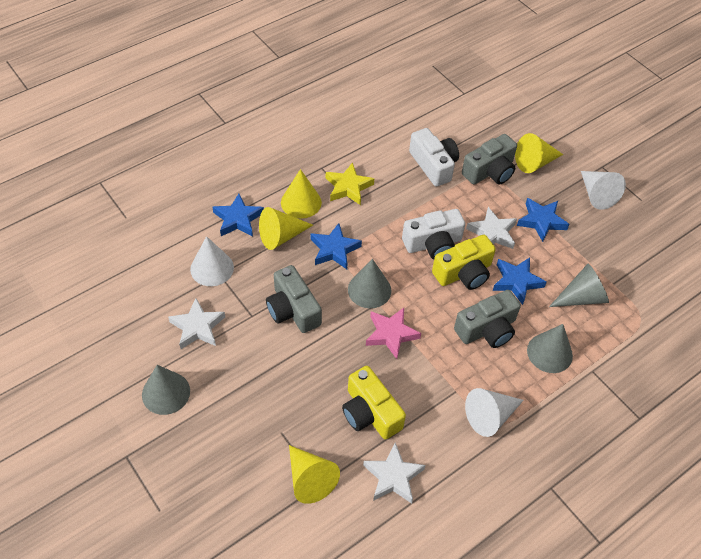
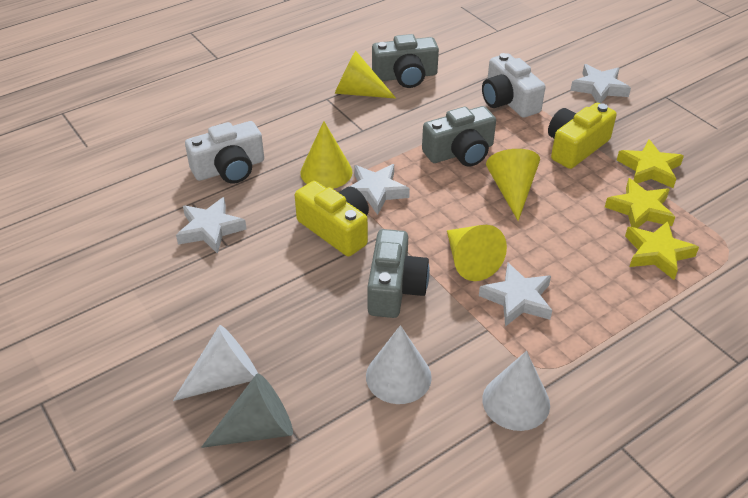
blue star: [212,194,264,237] [310,223,362,269] [493,257,547,305] [517,198,569,242] = 4 -> none = 0
grey cone: [142,365,190,415] [348,259,391,308] [527,324,573,373] [549,264,609,307] = 4 -> [201,373,293,448] = 1
pink star: [366,308,421,359] = 1 -> none = 0
white star: [168,298,225,349] [363,442,425,504] [466,207,517,249] = 3 -> [176,197,247,254] [349,164,410,215] [479,263,552,327] [570,64,631,104] = 4
yellow star: [326,162,374,205] = 1 -> [605,178,675,228] [617,139,684,188] [625,221,699,280] = 3

